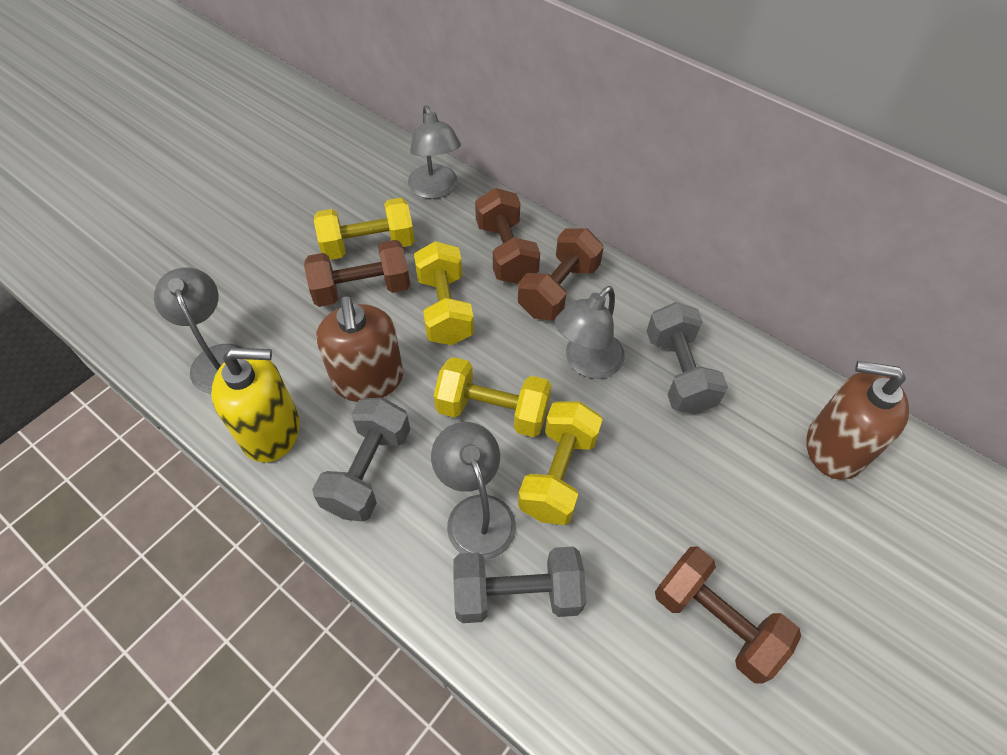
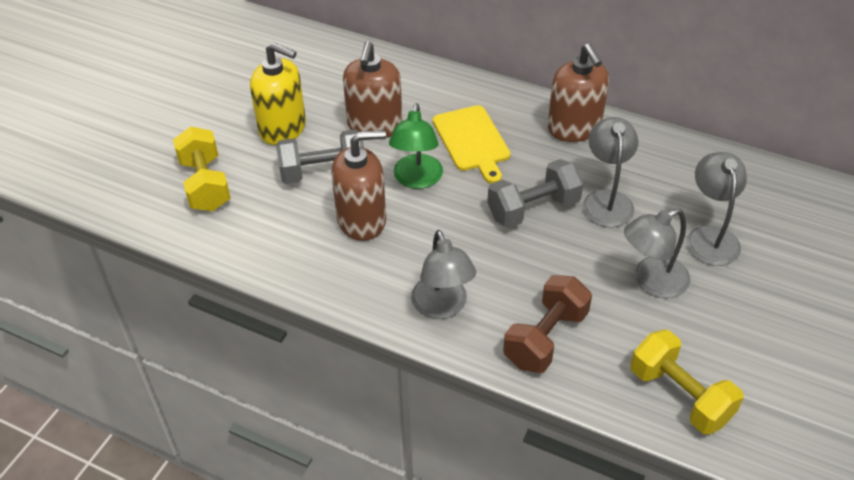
brown dumbbell: [304,240,410,307] [475,188,540,284] [518,228,604,320] [655,547,801,684] = 4 -> [503,275,592,373] = 1
brown soap dispenser: [316,296,403,402] [806,361,909,480] = 2 -> [331,130,386,241] [343,41,402,137] [548,43,609,142] = 3
green lamp: none = 0 -> [389,103,443,189] = 1
grey dumbbell: [312,398,410,522] [453,546,586,623] [647,302,728,414] = 3 -> [276,129,364,184] [487,159,583,228] = 2
yellow cutting board: none = 0 -> [433,105,511,183] = 1
yellow dumbbell: [314,198,415,260] [414,241,474,345] [434,357,552,437] [518,401,603,525] = 4 -> [173,126,231,211] [631,330,744,434] = 2

